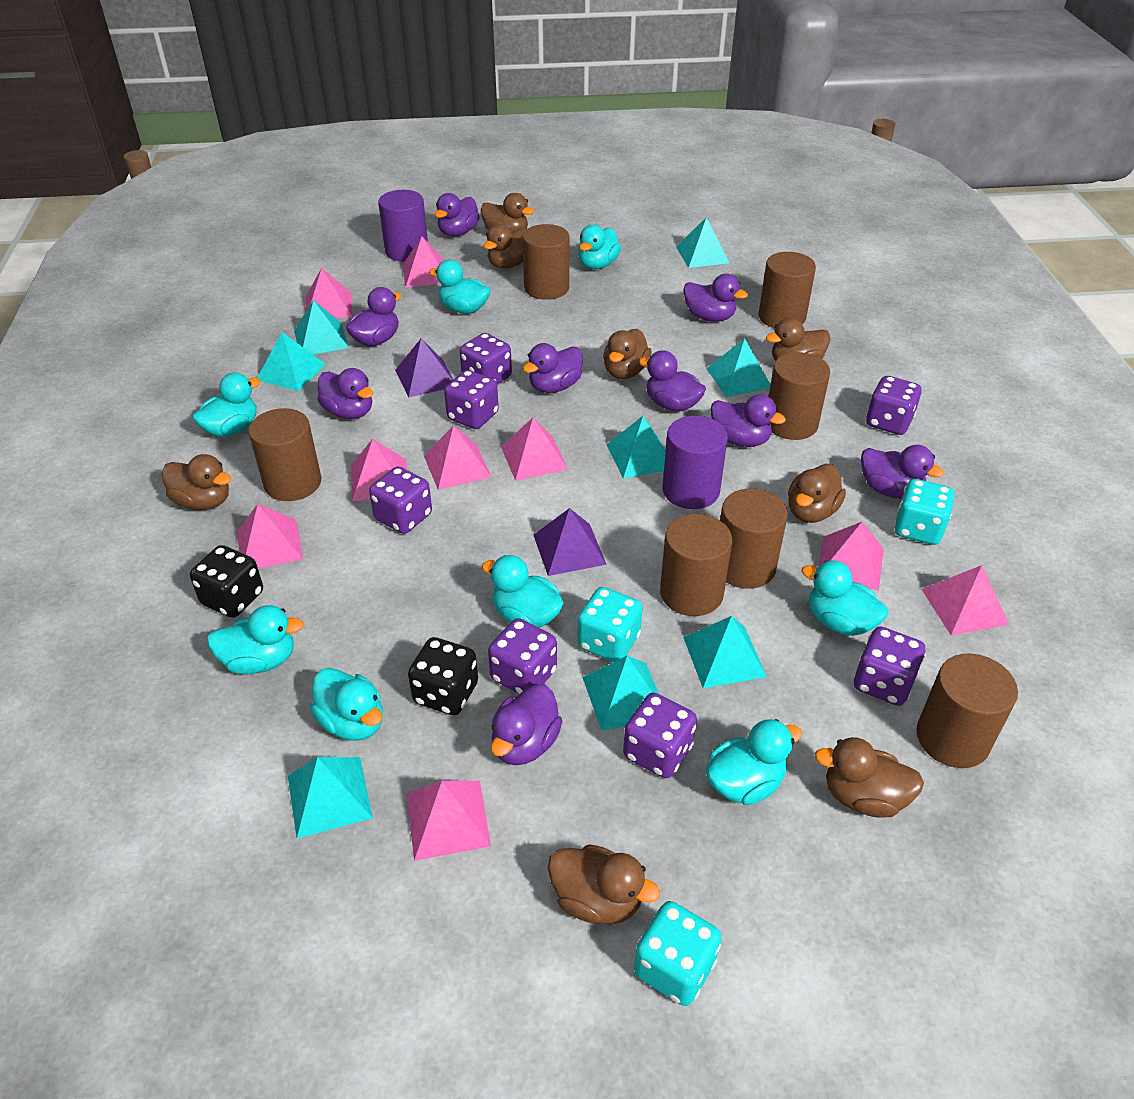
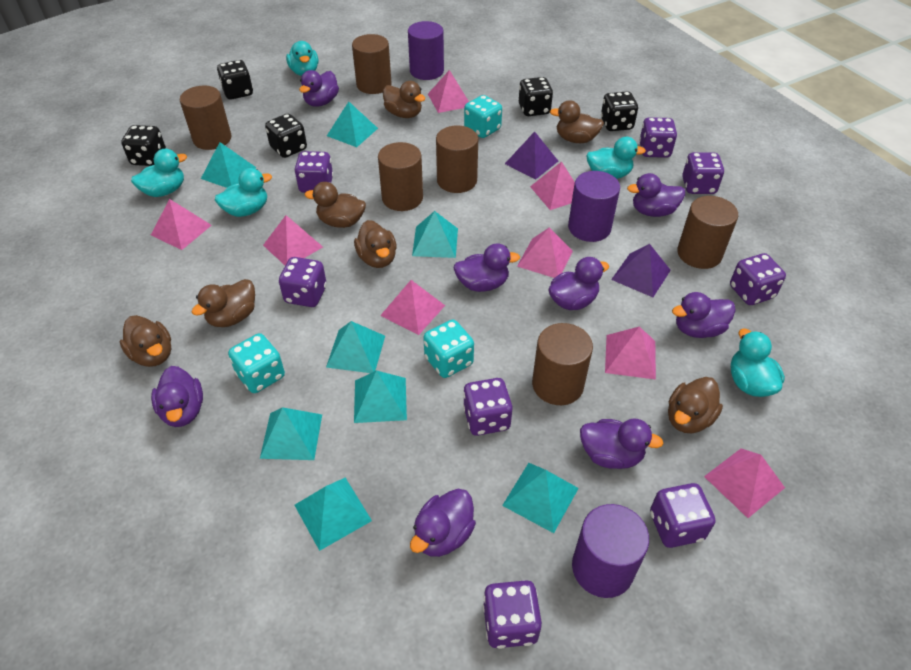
black dice: [190,545,263,618] [408,637,478,715] = 2 -> [121,125,166,166] [217,60,253,100] [265,114,307,158] [519,77,553,116] [601,91,638,131] = 5
brown cylinder: [249,408,321,501] [522,224,569,300] [660,514,732,616] [720,489,788,589] [759,252,816,328] [769,352,830,440] [917,653,1018,768] = 7 -> [180,86,231,150] [352,34,392,94] [378,142,423,211] [436,125,478,193] [532,323,593,405] [677,196,738,269] = 6
brown duck: [162,454,231,510] [481,193,534,232] [483,224,526,269] [548,844,660,925] [603,329,652,379] [766,318,831,361] [788,464,846,523] [815,737,924,818] = 8 -> [120,315,171,367] [192,279,255,327] [305,182,366,228] [354,220,397,268] [383,81,425,118] [550,100,604,143] [668,377,723,433] = 7
pink pyramid: [237,504,303,569] [306,268,352,318] [351,439,407,501] [403,236,444,287] [407,781,491,861] [424,426,491,490] [501,418,568,481] [818,522,884,591] [921,565,1010,635] = 9 -> [151,199,212,250] [263,215,323,265] [380,280,445,335] [428,70,469,113] [517,228,573,278] [530,161,575,210] [605,326,656,379] [704,449,785,518] = 8
purple cylinder: [378,190,428,262] [663,416,728,509] = 2 -> [408,21,444,80] [568,171,620,242] [572,504,649,598] = 3
purple dice: [369,466,432,534] [444,370,499,429] [460,333,512,385] [488,618,557,694] [623,693,697,778] [854,627,926,706] [866,376,922,435] = 7 -> [279,257,327,307] [294,151,333,193] [463,378,512,436] [483,580,542,649] [639,117,677,158] [650,483,716,548] [682,152,724,194] [730,253,786,305] = 8
purple duck: [317,368,373,419] [346,287,401,347] [435,193,480,236] [491,684,562,765] [523,343,583,393] [639,350,706,412] [683,274,748,322] [710,394,786,447] [861,445,944,499] = 9 -> [151,366,203,427] [299,70,339,107] [410,488,476,557] [454,243,520,292] [549,257,609,310] [580,419,663,469] [627,173,685,217] [672,292,736,338] = 8
turquoise duck: [192,373,261,437] [207,605,304,674] [310,668,383,741] [429,260,491,314] [482,555,564,628] [578,225,621,269] [706,719,802,805] [802,560,888,636] = 8 -> [131,149,187,197] [215,168,272,217] [286,41,318,76] [586,137,646,179] [731,329,785,397] = 5

